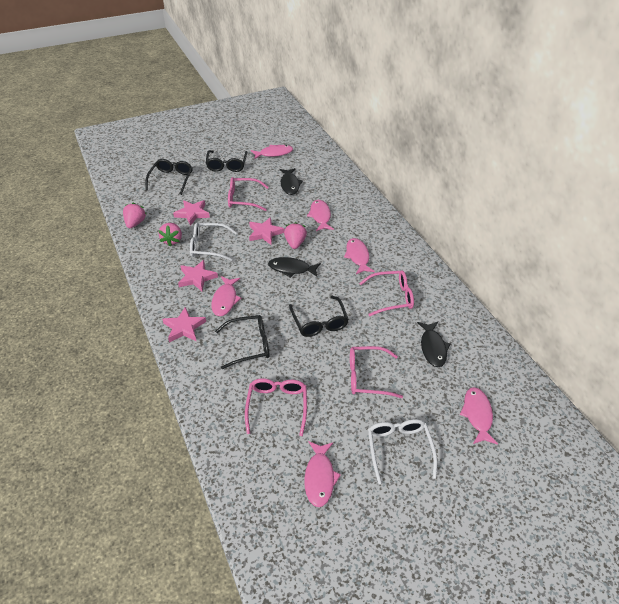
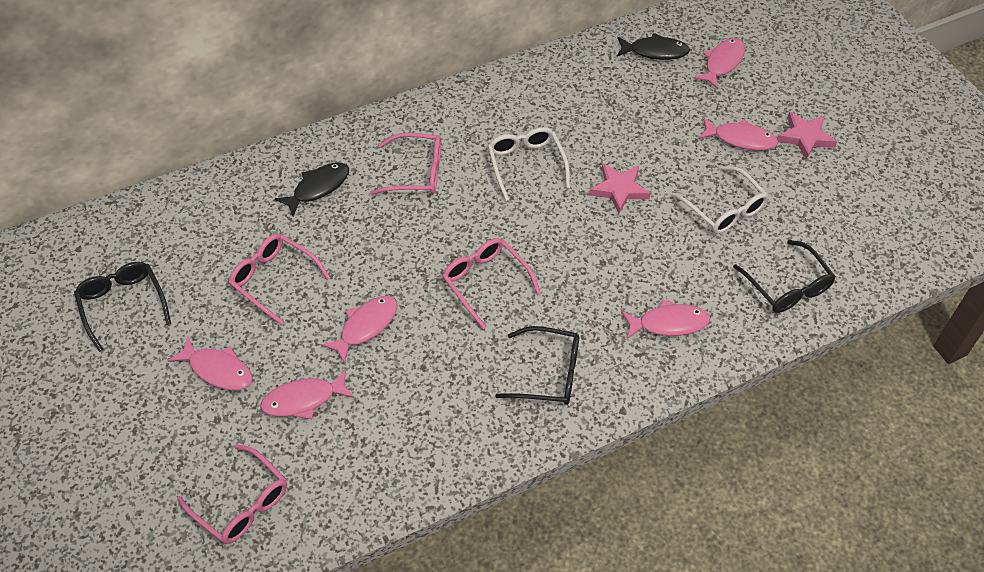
black fish: [268,257,321,278] [279,168,303,195] [417,322,450,367] = 3 -> [275,162,349,216] [617,33,690,60] = 2
black glasses: [145,159,193,195] [206,150,247,172] [215,315,270,369] [289,296,349,337] = 4 -> [74,262,171,352] [495,326,579,405] [733,240,836,313] = 3
pink star: [162,307,206,342] [173,200,210,226] [178,260,218,291] [249,217,284,245] = 4 -> [589,163,651,214] [777,112,838,160] = 2
pink strawberry: [123,203,146,228] [158,223,182,247] [284,222,307,249] = 3 -> none = 0

